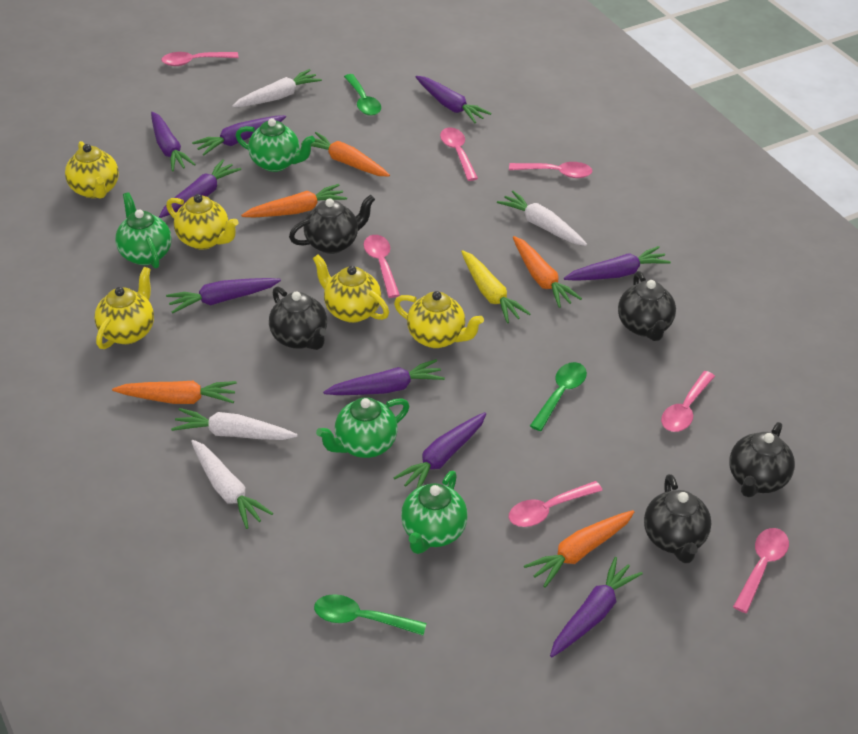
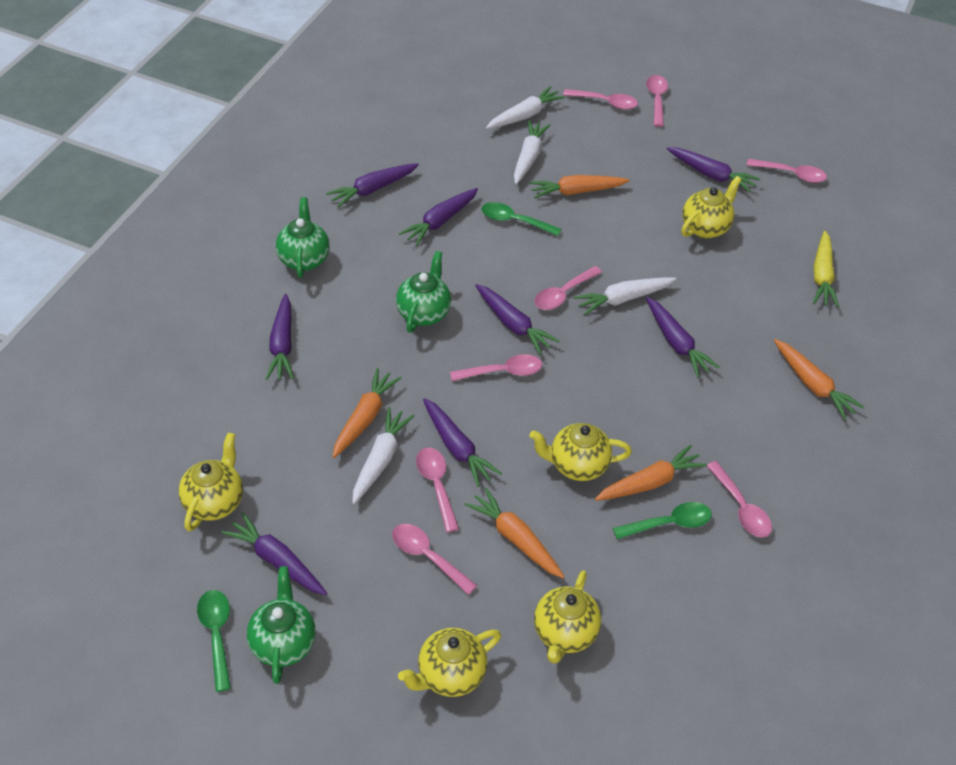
black teapot: [269,286,327,350] [289,195,375,254] [618,271,676,341] [644,474,711,563] [729,422,795,497] = 5 -> none = 0
green teapot: [115,192,171,268] [236,118,315,172] [316,397,409,458] [401,471,468,554] = 4 -> [247,566,316,684] [276,197,330,278] [396,251,451,332] = 3
pink spoon: [161,52,239,66] [364,235,400,298] [440,128,478,181] [508,481,603,527] [509,162,593,178] [661,371,715,432] [733,528,789,613] = 7 -> [392,524,477,595] [416,448,459,532] [450,354,542,381] [534,266,602,310] [563,89,638,110] [646,75,668,127] [707,461,772,537] [747,159,827,183] = 8
purple carrot: [151,112,196,172] [159,160,241,218] [166,278,281,313] [192,115,286,156] [323,359,445,395] [393,412,486,489] [416,76,491,123] [550,557,643,657] [564,246,671,281] = 9 -> [221,513,327,595] [265,294,294,380] [326,163,419,208] [399,188,478,246] [423,398,502,487] [475,284,560,355] [646,297,720,377] [667,147,760,192] = 8

